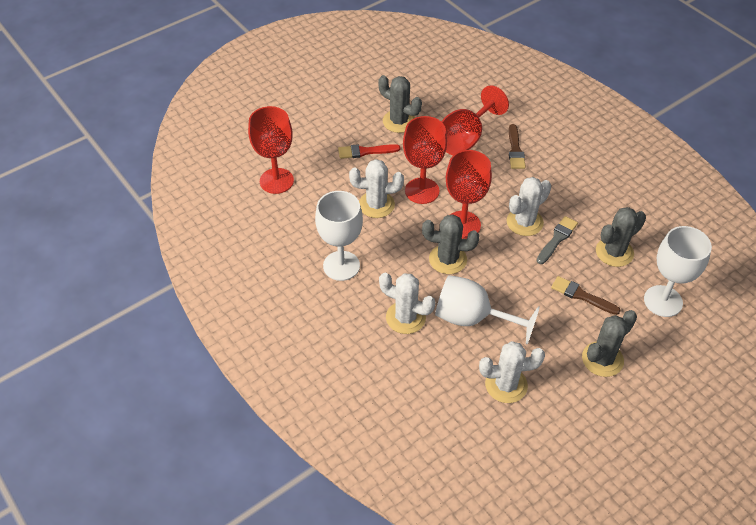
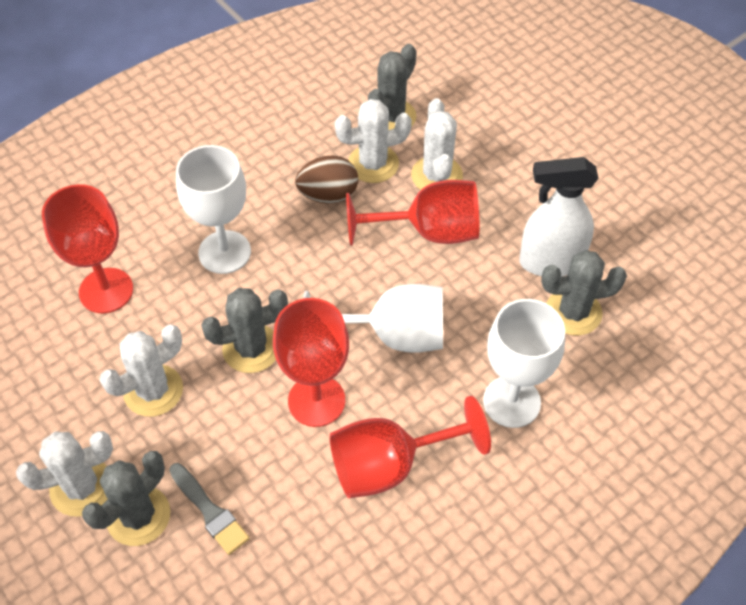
brown brush: [509,124,526,169] [551,276,621,315] = 2 -> none = 0
brown egg: none = 0 -> [295,155,358,203] = 1
red brush: [338,144,400,159] = 1 -> none = 0
white spray bottle: none = 0 -> [519,157,599,277] = 1

